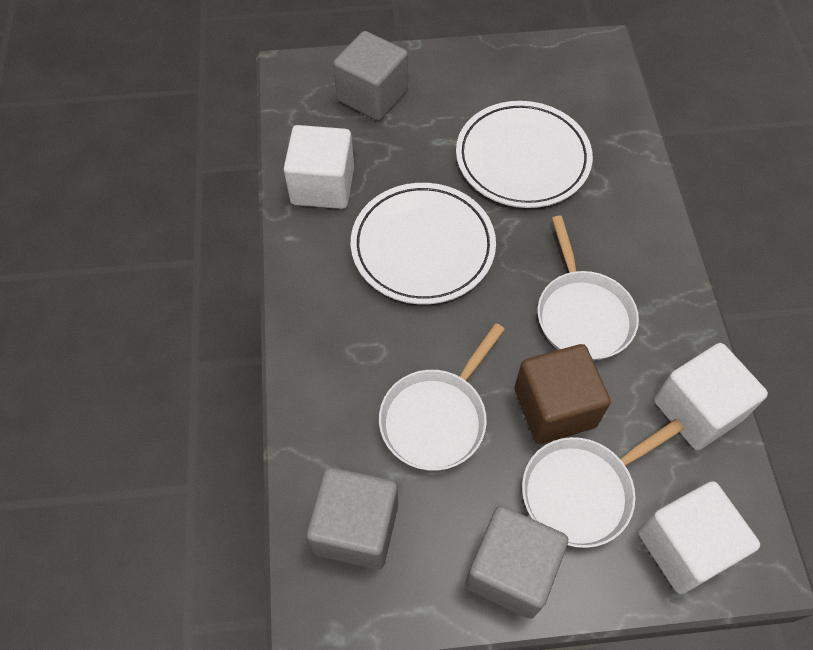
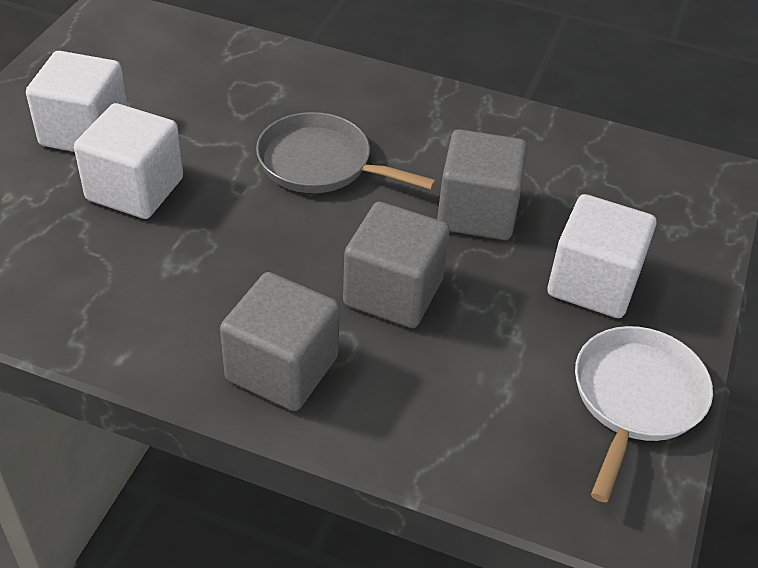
brown cube: [515,344,611,444] = 1 -> none = 0
grey pan: none = 0 -> [256,112,436,193] = 1
white pan: [379,323,505,471] [522,419,684,548] [538,216,639,361] = 3 -> [575,326,713,503] = 1
white plate: [351,183,496,304] [456,101,593,208] = 2 -> none = 0

